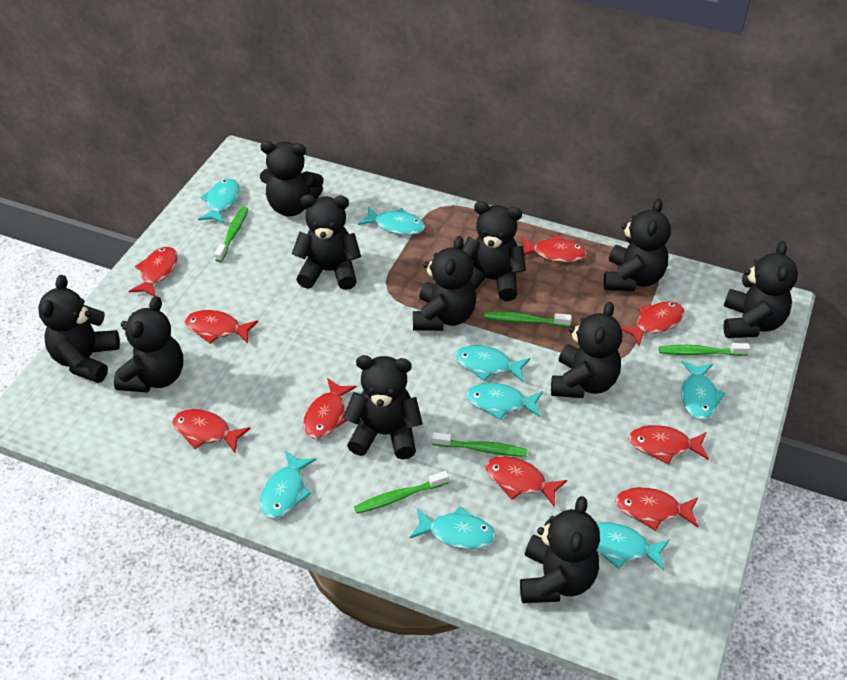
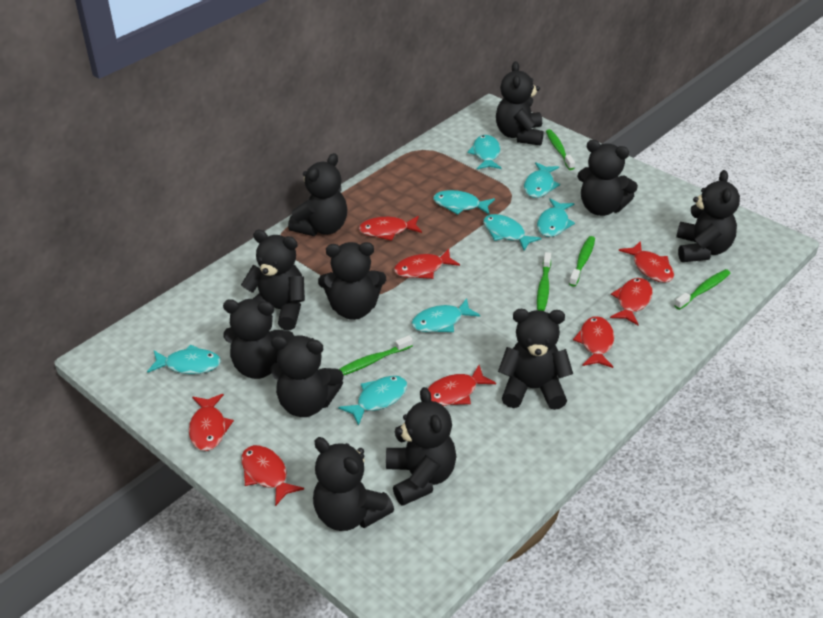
red fish: [129,247,178,297] [172,409,251,453] [185,310,258,344] [303,378,357,439] [485,456,567,507] [521,235,587,263] [615,487,698,531] [621,301,684,346] [628,425,709,465] = 9 -> [189,394,234,451] [241,445,304,506] [359,216,422,241] [394,249,460,279] [428,365,496,406] [573,316,614,368] [610,278,653,325] [619,241,674,283] = 8

